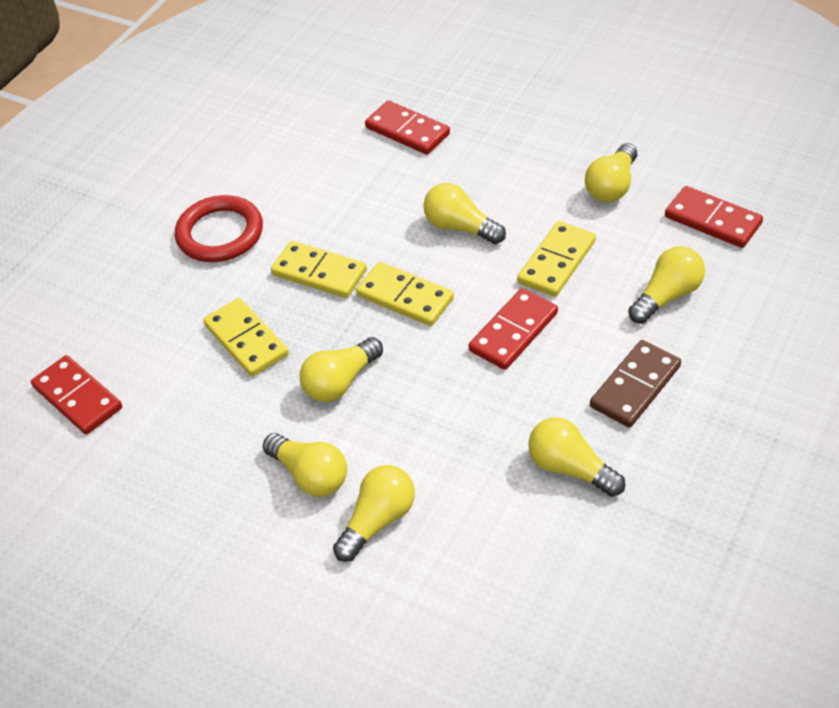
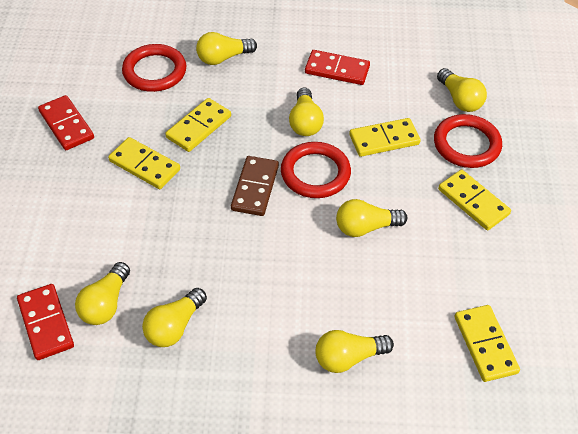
red domino: [31,355,122,435] [365,101,450,155] [468,288,558,370] [665,186,763,248] = 4 -> [17,284,74,360] [38,95,94,150] [305,50,370,85] = 3
red ring: [175,195,263,262] = 1 -> [122,44,186,92] [281,142,351,198] [434,114,502,168] = 3
yellow domino: [203,298,289,377] [271,241,367,298] [356,262,454,326] [517,221,596,297] = 4 -> [108,137,180,189] [165,98,231,152] [349,118,421,157] [438,170,511,230] [455,305,520,382] = 5

